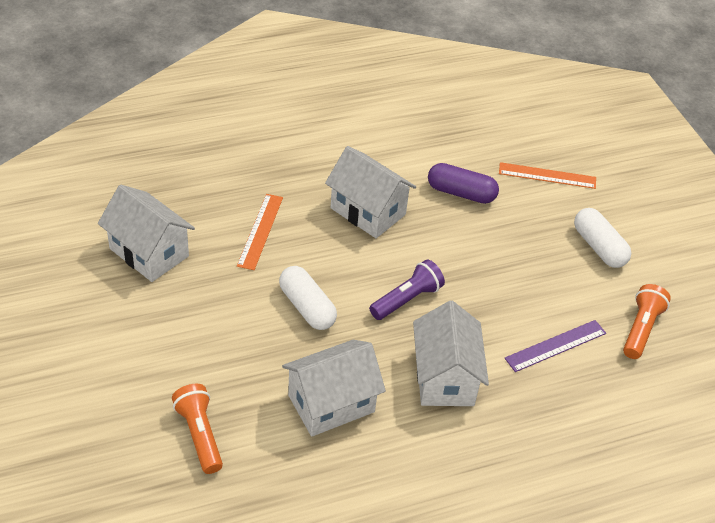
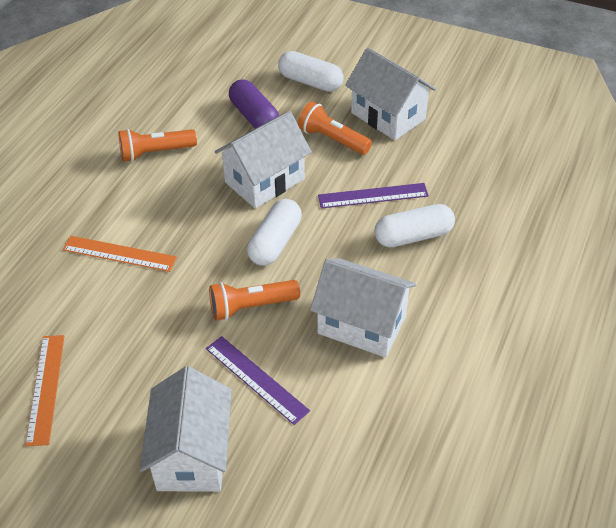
orange flashlight: [172,384,223,474] [623,284,671,359] = 2 -> [118,129,197,162] [209,280,300,320] [298,101,372,155] = 3
purple flashlight: [369,259,445,320] = 1 -> none = 0
purple ruler: [505,320,606,372] = 1 -> [206,336,310,425] [318,183,429,208] = 2
white capsule: [279,266,337,330] [574,208,631,268] = 2 -> [247,199,302,266] [278,51,344,92] [374,204,455,247] = 3

